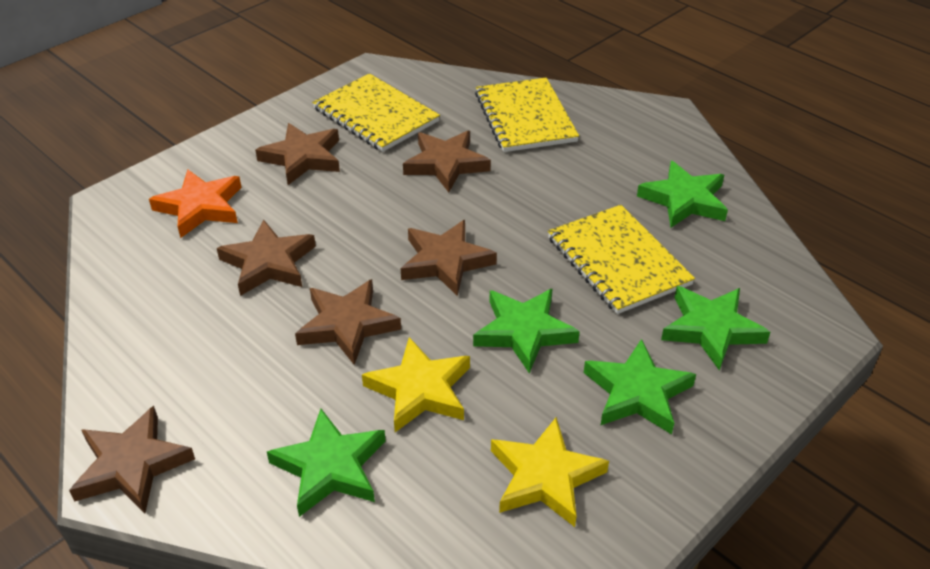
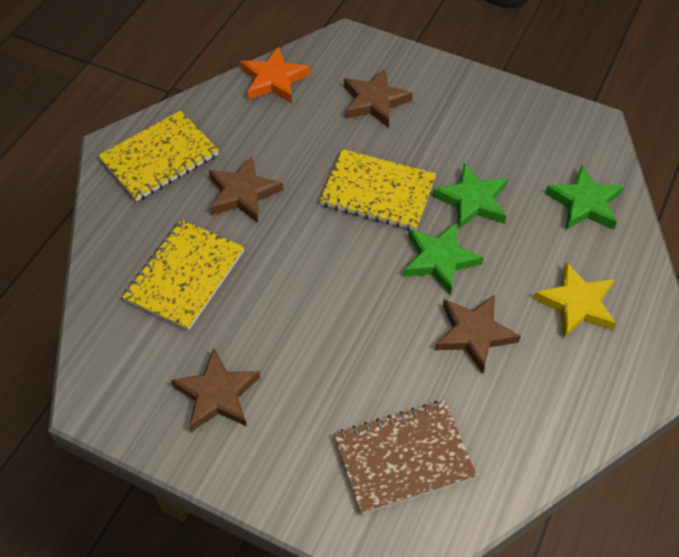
brown notebook: none = 0 -> [333,400,477,514] = 1
brown star: [69,406,195,513] [217,220,316,296] [255,123,340,185] [295,279,401,365] [401,220,497,296] [403,131,491,192] = 6 -> [171,348,260,432] [208,156,283,223] [344,68,413,128] [435,295,521,374] = 4
green star: [267,409,386,517] [473,288,580,373] [584,339,696,434] [637,161,728,228] [661,286,770,370] = 5 -> [404,222,484,294] [432,163,508,230] [545,165,624,230] = 3
yellow star: [362,337,470,432] [491,417,609,527] = 2 -> [533,262,617,338] = 1

